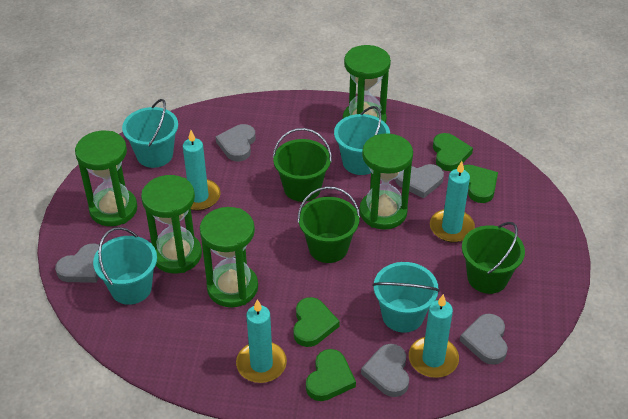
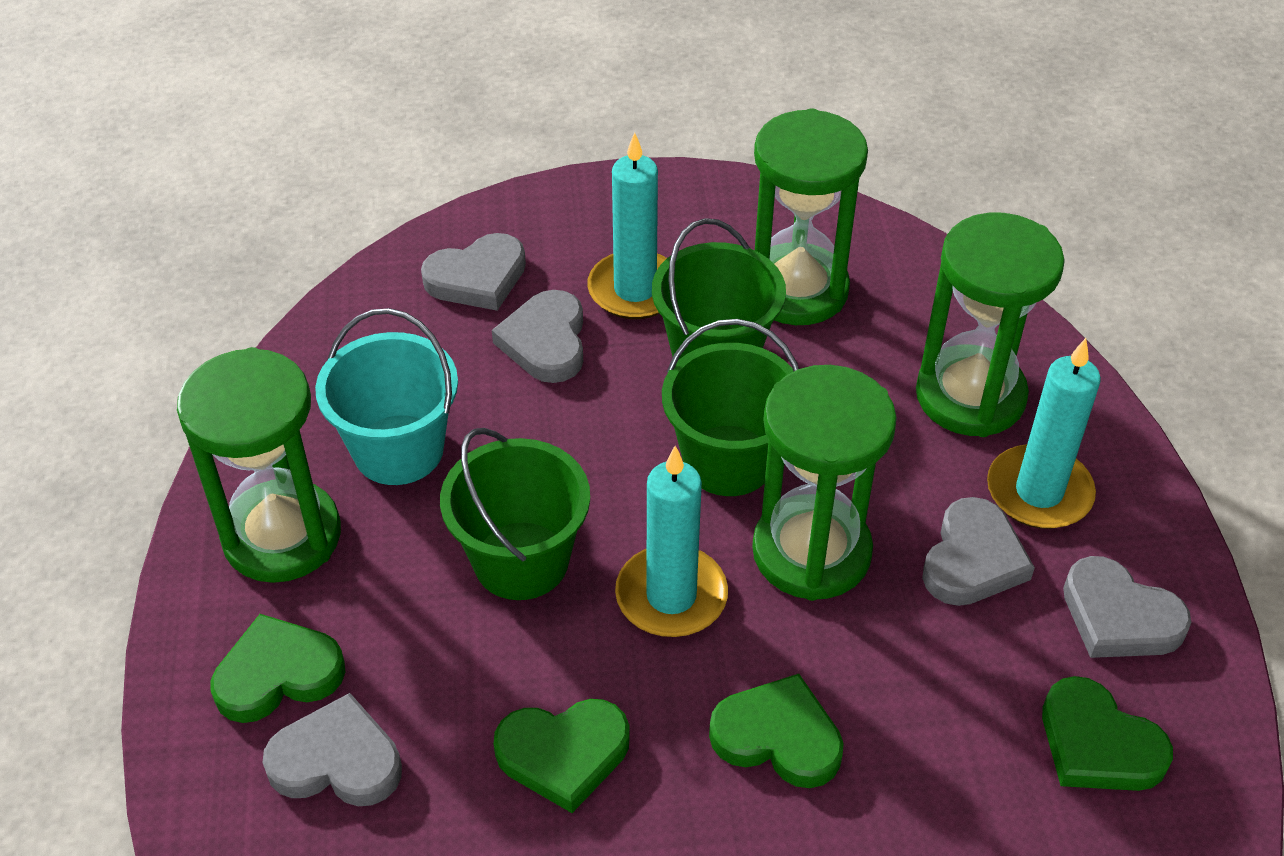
green hourglass: [75,131,137,226] [141,175,202,273] [200,207,258,307] [343,45,391,123] [359,133,413,230] = 5 -> [177,347,341,583] [752,365,897,601] [754,109,868,325] [916,213,1065,437] = 4
turquoise bucket: [93,227,157,305] [122,99,178,168] [334,106,390,175] [372,262,440,333] = 4 -> [315,308,458,485] = 1
turquoise candle: [183,130,221,211] [236,299,287,383] [409,294,459,378] [430,161,475,242] = 4 -> [587,132,667,319] [615,446,728,637] [987,338,1101,529] = 3

